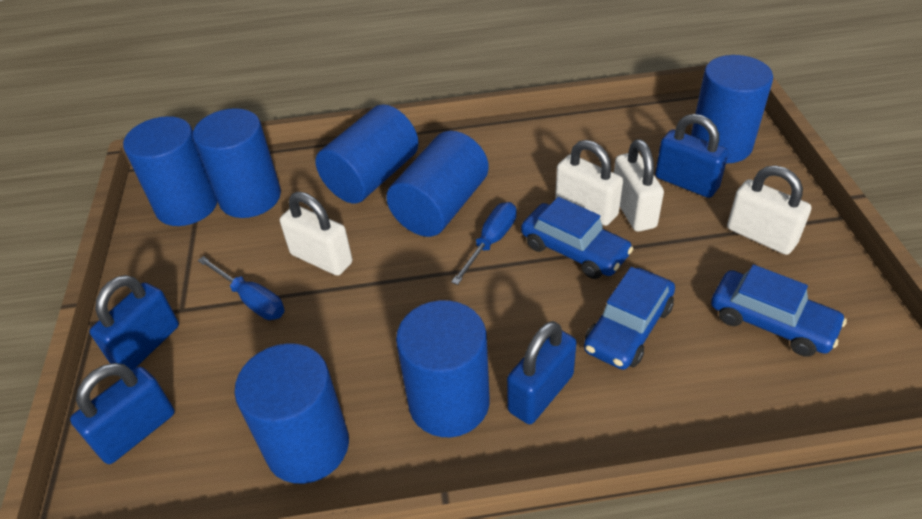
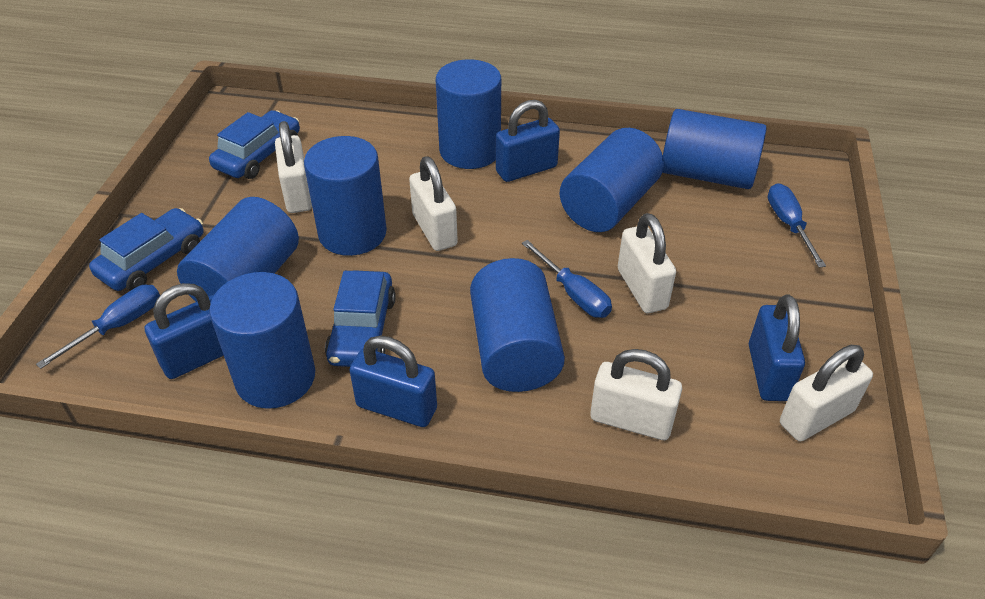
blue screwdriver: [198,256,285,320] [451,202,517,285] = 2 -> [36,284,160,369] [522,240,612,318] [768,183,826,268] = 3
white padlock: [280,192,352,276] [555,140,623,226] [614,139,664,232] [727,166,811,255] = 4 -> [275,121,312,213] [409,156,458,251] [590,349,682,440] [618,213,676,313] [780,345,873,441] = 5

